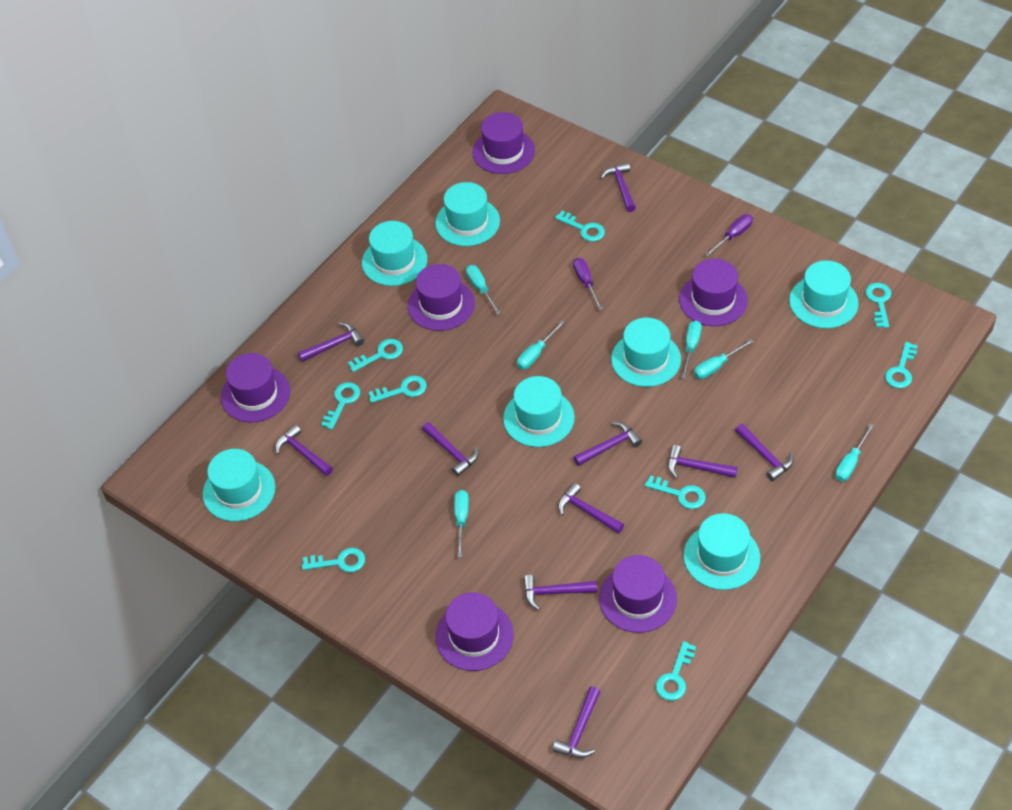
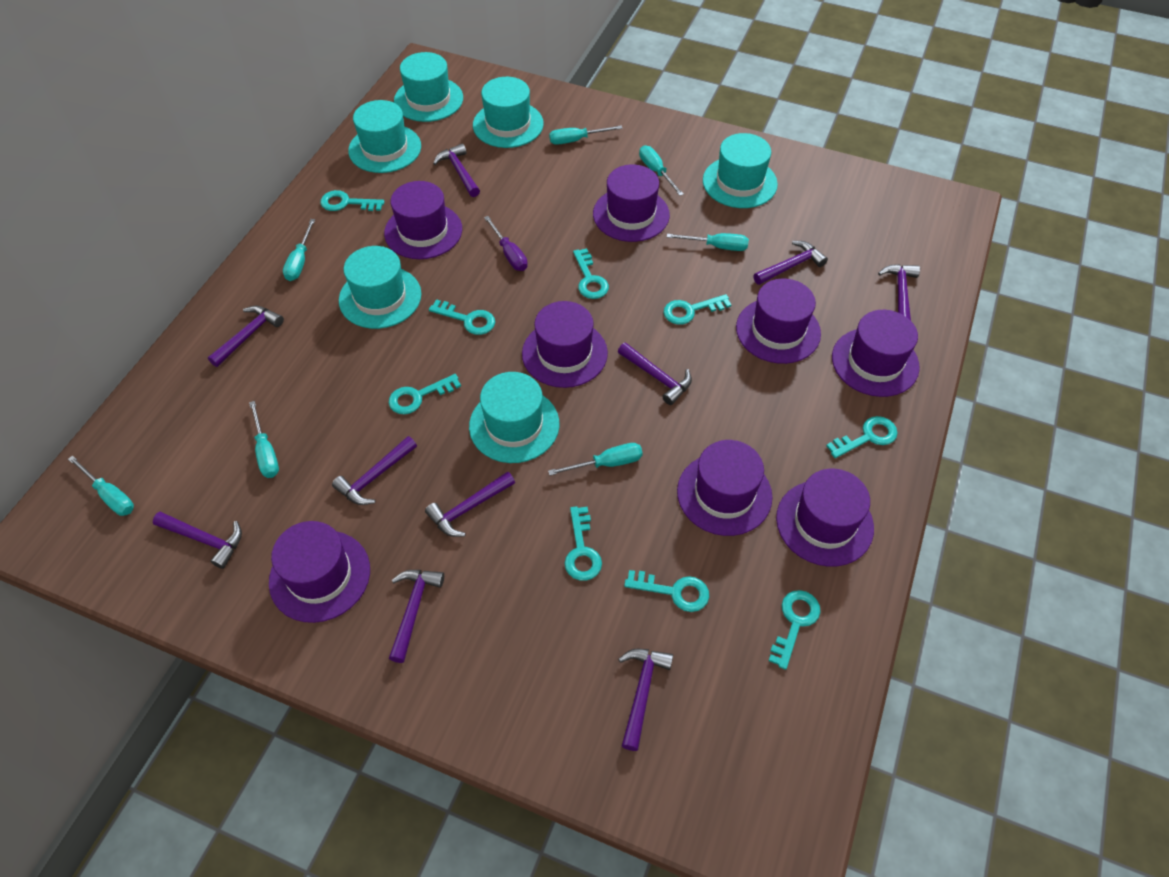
purple hat: [221,353,290,423] [408,264,475,331] [435,592,514,671] [472,112,535,174] [599,555,677,633] [679,259,748,326] = 6 -> [269,521,370,623] [384,181,462,259] [522,301,608,388] [593,164,670,242] [677,440,772,536] [736,278,821,364] [776,469,874,567] [832,310,920,397] = 8
purple screwdriver: [573,258,603,310] [705,214,753,256] = 2 -> [484,216,528,271] = 1
turquoise hat: [203,449,275,521] [362,221,427,286] [435,182,500,246] [503,376,575,447] [611,318,681,387] [683,513,760,590] [789,260,859,329] = 7 -> [339,246,421,329] [348,100,421,173] [394,52,463,122] [469,372,559,463] [473,77,544,148] [703,133,778,208] = 6
turquoise screwdriver: [454,490,469,558] [466,265,501,315] [517,320,565,369] [681,320,702,379] [694,339,754,379] [835,424,874,481] = 6 -> [68,455,134,516] [249,401,279,478] [283,219,315,281] [548,443,643,476] [549,125,623,145] [639,145,684,196] [667,233,749,251] = 7

